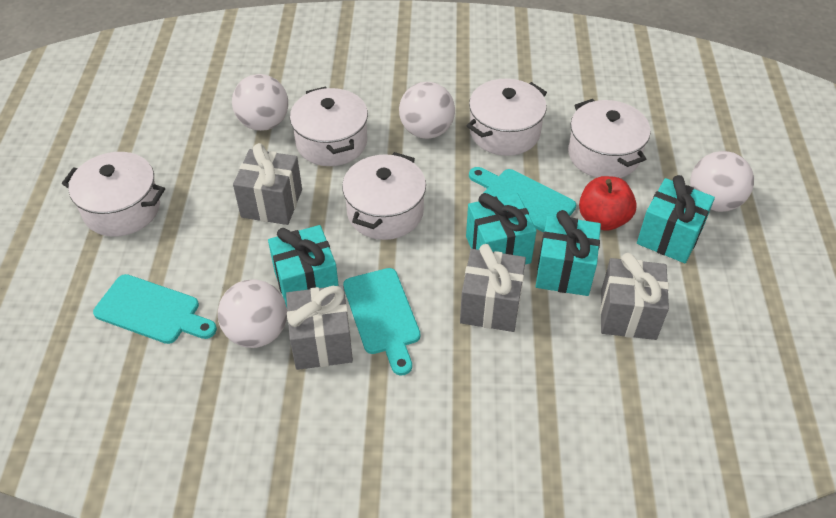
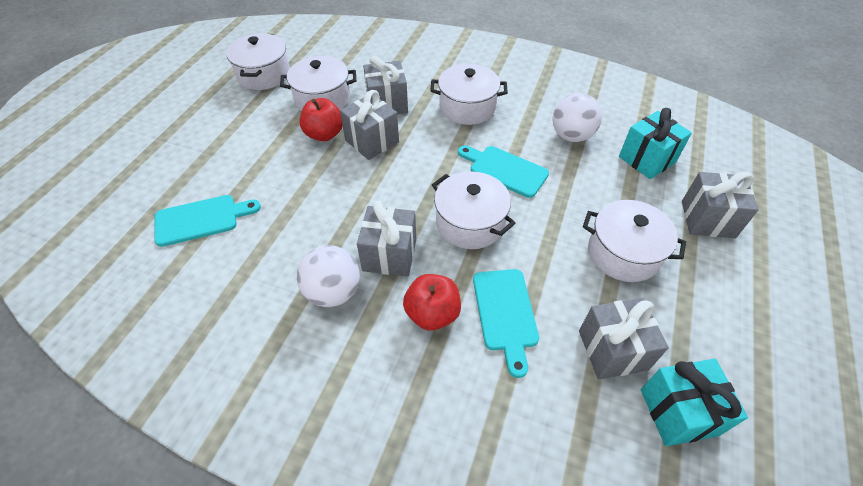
grey gift: [233,143,302,225] [286,285,353,370] [460,244,526,332] [600,253,669,340] = 4 -> [340,90,399,160] [357,201,416,277] [363,56,408,114] [579,298,669,379] [682,172,759,238] = 5
red apple: [579,176,637,231] = 1 -> [300,98,343,141] [403,274,461,331] = 2
turquoise gift: [268,225,339,307] [466,193,537,264] [536,210,601,296] [637,175,715,263] = 4 -> [619,108,692,179] [641,359,748,446] = 2
white ball: [218,279,287,348] [232,74,288,131] [399,82,455,139] [690,151,754,212] = 4 -> [297,245,360,307] [552,93,602,142] = 2

